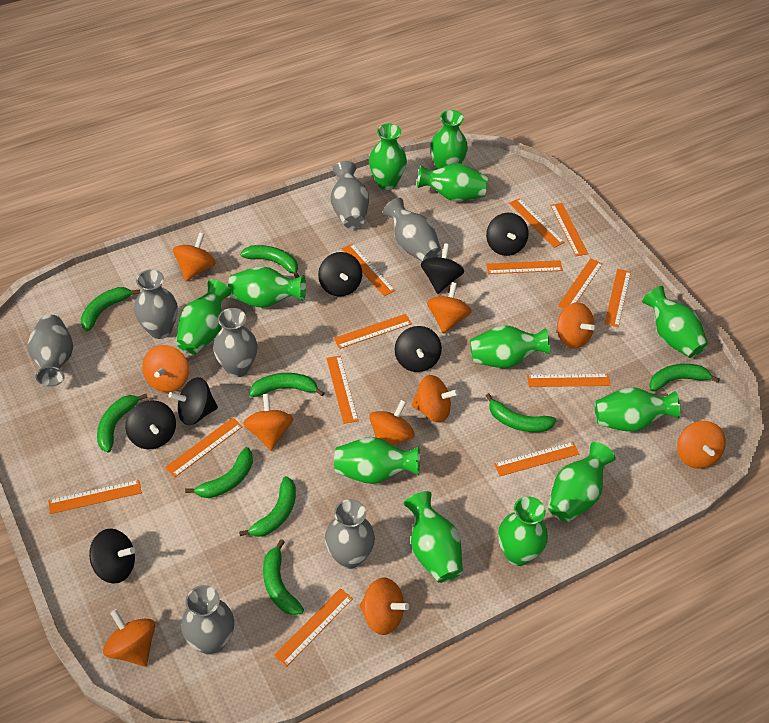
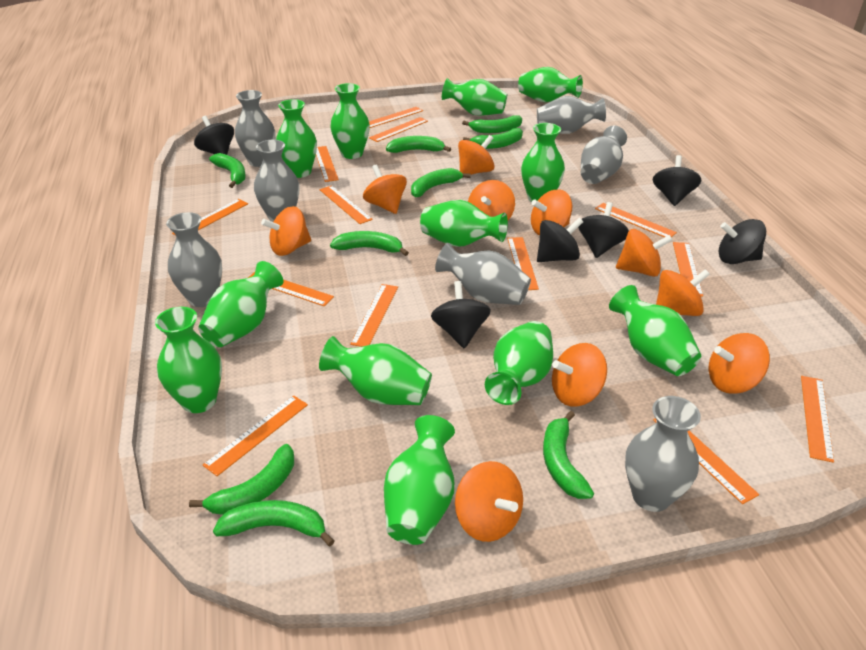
black spinning top: [89,529,135,583] [125,400,176,449] [169,377,218,425] [318,252,362,297] [395,326,442,372] [421,243,464,294] [486,213,529,256] = 7 -> [194,116,234,155] [431,281,491,348] [537,218,583,262] [578,202,629,258] [653,155,701,206] [718,219,766,264] = 6

